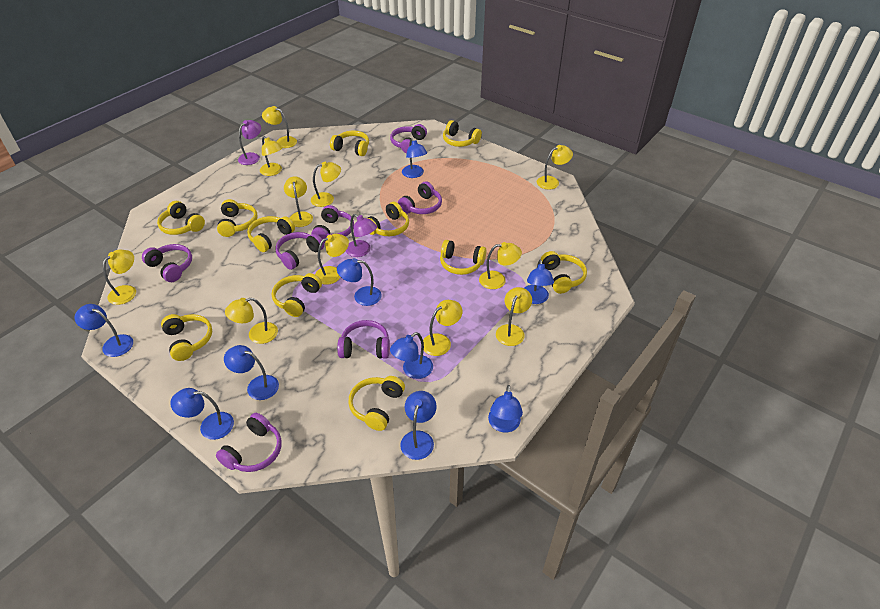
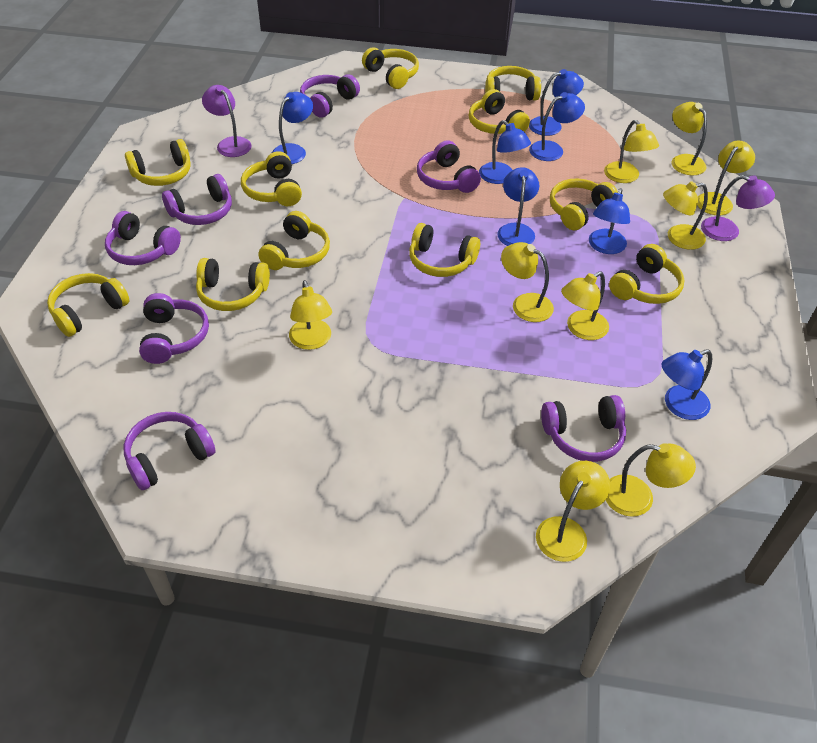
blue lamp: [75,304,133,357] [170,388,234,440] [224,345,279,400] [337,258,382,306] [390,332,433,379] [400,391,437,460] [402,138,427,178] [488,385,523,433] [524,259,554,304] = 9 -> [272,92,313,164] [479,120,531,184] [497,167,539,246] [529,69,584,136] [529,92,585,161] [589,188,630,254] [662,349,712,420] = 7
yellow lamp: [103,250,136,305] [225,298,278,344] [260,136,282,176] [262,106,297,148] [284,176,313,227] [311,162,341,207] [315,234,349,285] [423,300,462,356] [479,242,522,289] [496,287,532,346] [537,145,573,189] = 11 -> [289,280,332,350] [501,242,554,322] [536,461,610,562] [561,271,609,340] [604,120,659,183] [606,443,696,517] [663,181,708,250] [672,102,707,175] [697,141,755,215] = 9

